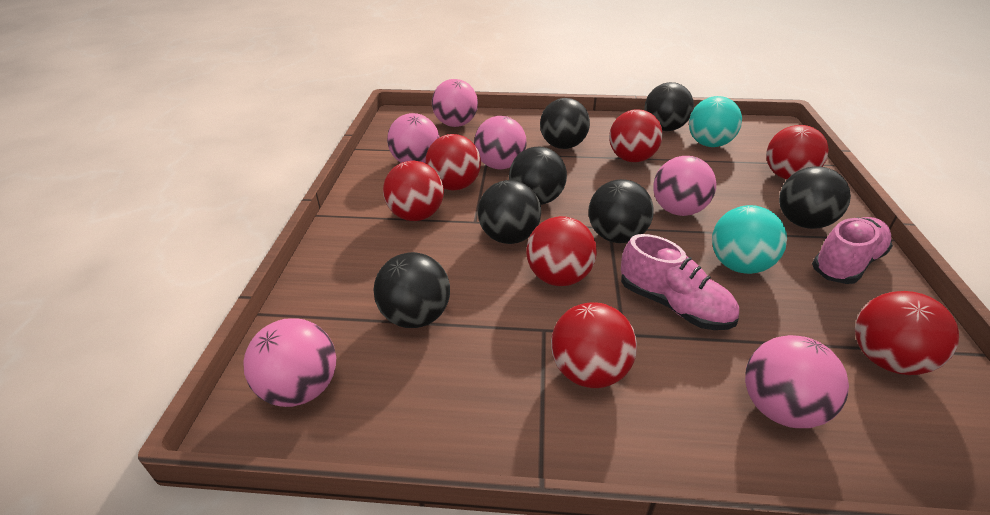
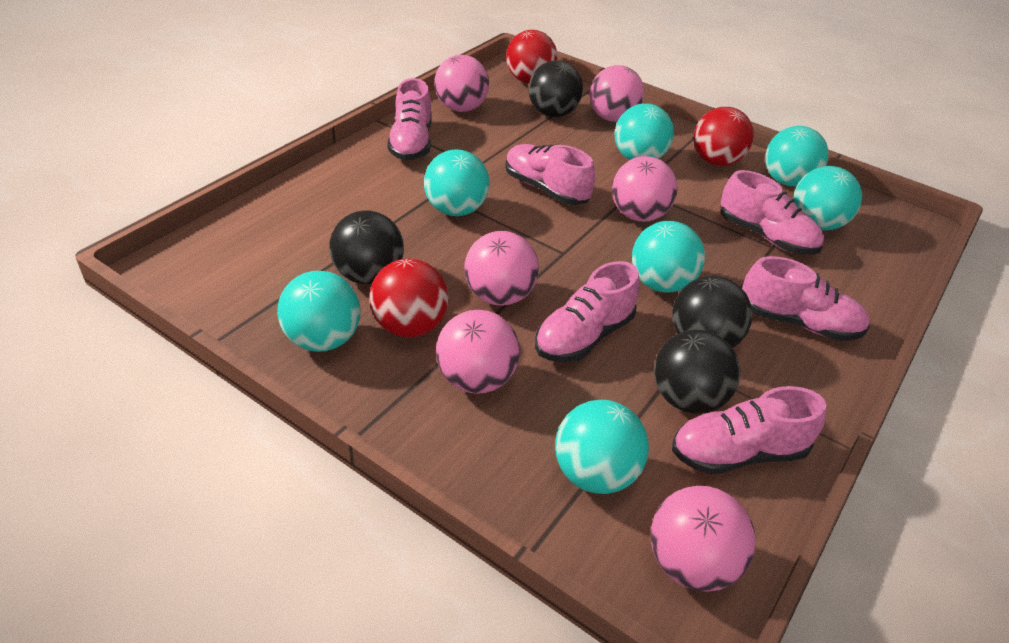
black ball: [374,252,450,328] [478,180,541,244] [509,147,567,205] [540,98,590,149] [588,179,654,243] [644,82,694,131] [779,166,851,229] = 7 -> [329,210,404,284] [528,60,583,117] [654,330,741,414] [672,276,752,348] = 4
pink shoe: [621,234,739,330] [812,217,893,284] = 2 -> [387,78,432,161] [505,144,595,205] [535,261,640,362] [672,386,826,475] [721,170,824,255] [742,256,870,341] = 6
red ball: [383,161,444,221] [425,134,481,190] [526,216,597,286] [551,302,637,388] [609,109,662,162] [766,125,829,179] [855,291,959,375] = 7 -> [369,259,449,337] [506,30,557,84] [693,107,754,166] = 3
turquoise ball: [689,96,742,147] [712,205,787,274] = 2 -> [277,271,361,352] [424,149,489,216] [555,400,649,494] [615,103,674,160] [632,221,705,293] [765,126,829,186] [793,166,862,231] = 7

